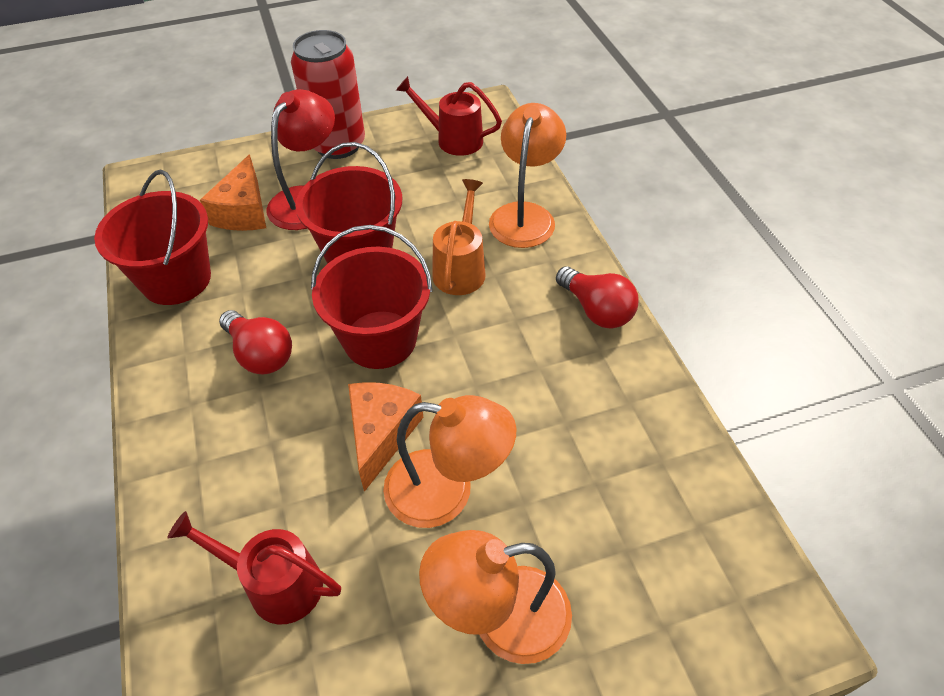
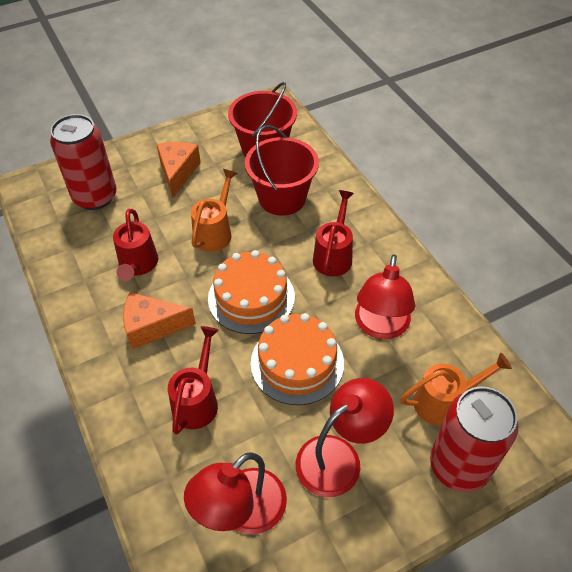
orange cake: none = 0 -> [208,250,295,334] [251,313,344,405] = 2
orange lamp: [383,395,516,528] [419,530,572,664] [489,103,566,248] = 3 -> none = 0
orange watering can: [432,179,486,295] = 1 -> [191,169,237,252] [400,352,512,425] = 2
red bucket: [94,169,211,305] [295,142,402,264] [311,225,433,369] = 3 -> [228,82,297,158] [245,125,319,216] = 2
red can: [291,30,365,159] = 1 -> [50,114,117,210] [430,387,518,492] = 2
red lamp: [266,89,335,230] = 1 -> [184,452,287,534] [296,378,394,497] [355,254,415,339] = 3
red light bulb: [219,310,292,375] [556,266,639,328] = 2 -> none = 0
red watering can: [167,511,341,624] [396,76,502,156] = 2 -> [113,209,158,281] [168,326,219,435] [313,190,354,277] = 3

